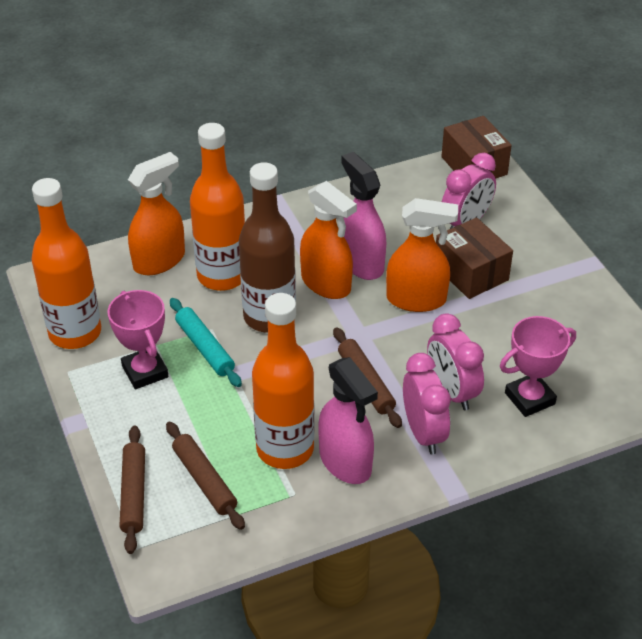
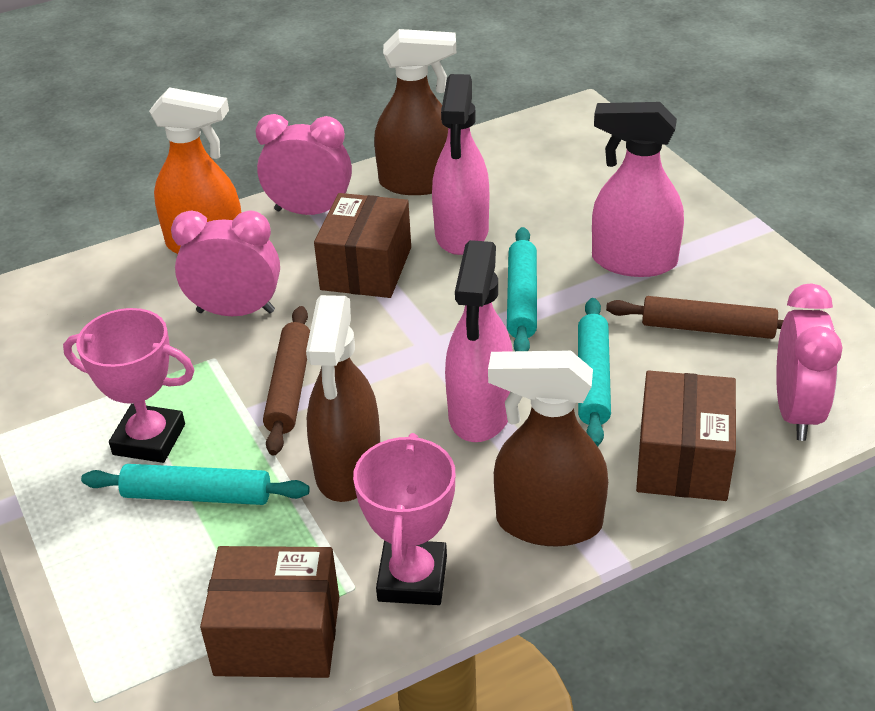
brown bottle: [239,162,296,333] = 1 -> none = 0
brown box: [436,217,513,299] [441,116,512,179] = 2 -> [200,546,339,678] [314,193,411,298] [636,370,736,501] = 3
brown rolling pin: [119,426,145,554] [166,422,245,530] [333,327,402,428] = 3 -> [263,306,310,456] [606,296,784,339] = 2
brown spray bottle: none = 0 -> [306,295,380,502] [374,29,456,195] [488,350,608,546] = 3
orange bottle: [31,178,101,349] [190,123,245,291] [252,293,315,469] = 3 -> none = 0
orange spray bottle: [128,152,185,275] [300,181,357,299] [386,198,458,312] = 3 -> [149,87,242,254] = 1
pink spray bottle: [319,357,378,484] [341,152,386,280] = 2 -> [432,74,489,255] [445,240,513,442] [592,102,684,277] = 3
turquoise rolling pin: [170,298,242,387] = 1 -> [81,464,310,505] [507,227,537,351] [578,298,611,446] = 3

